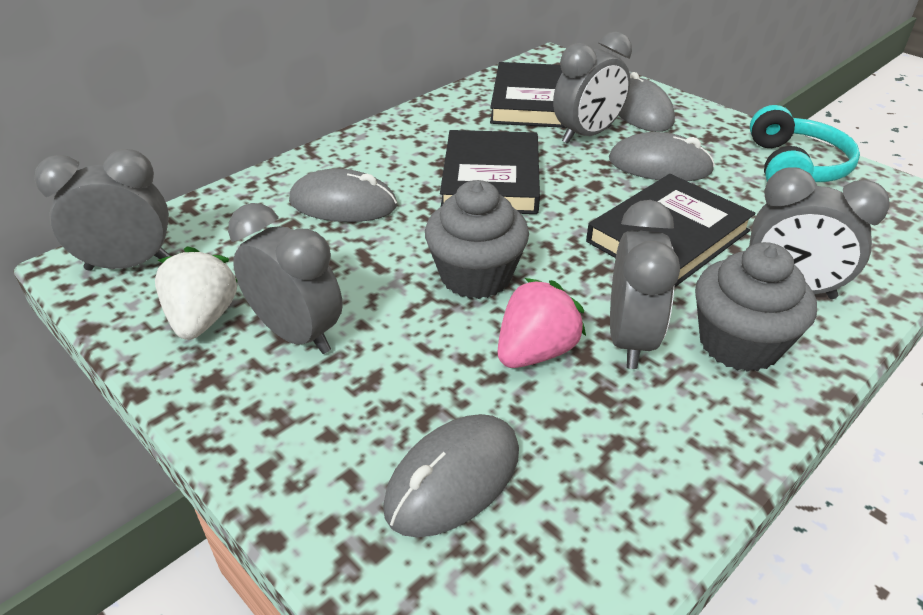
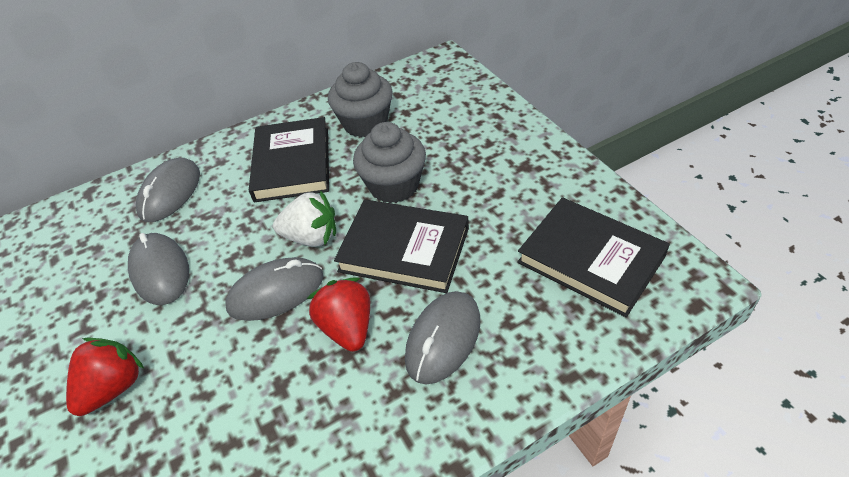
grey clock: [34,149,171,271] [228,203,343,354] [553,32,632,144] [610,200,680,369] [749,168,890,299] = 5 -> none = 0
pink strawberry: [498,278,586,368] = 1 -> none = 0
red strawberry: none = 0 -> [66,337,144,416] [307,277,370,352] = 2
turquoise headphones: [750,105,860,182] = 1 -> none = 0

